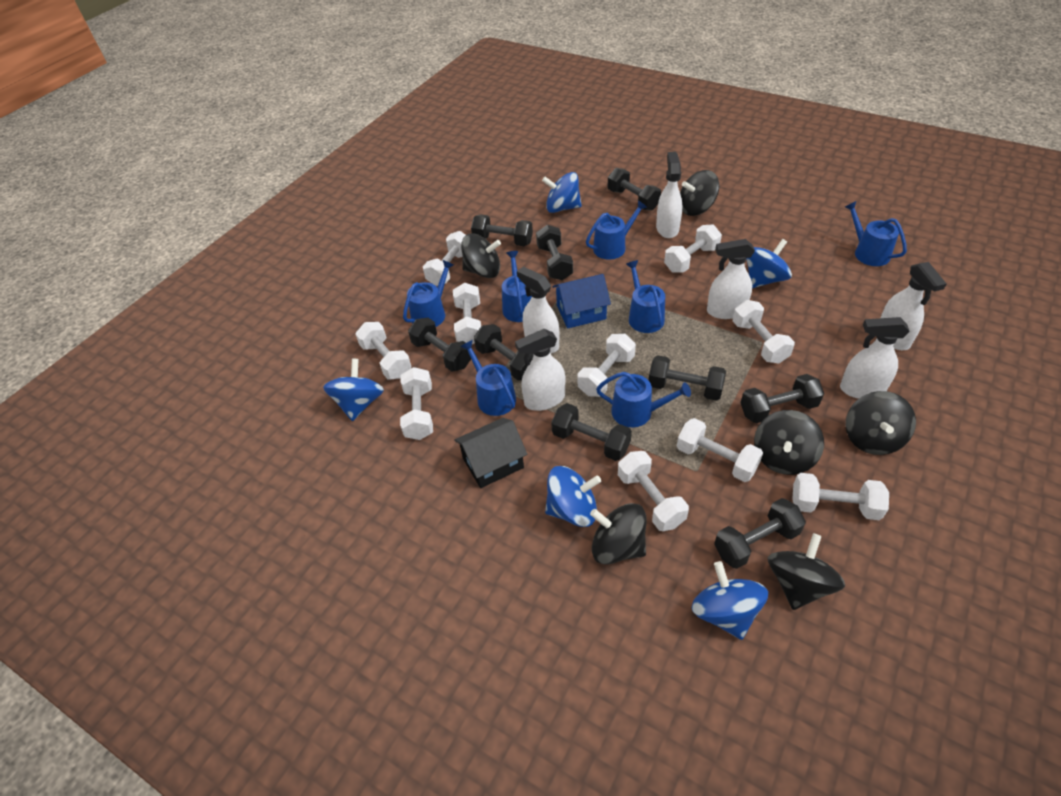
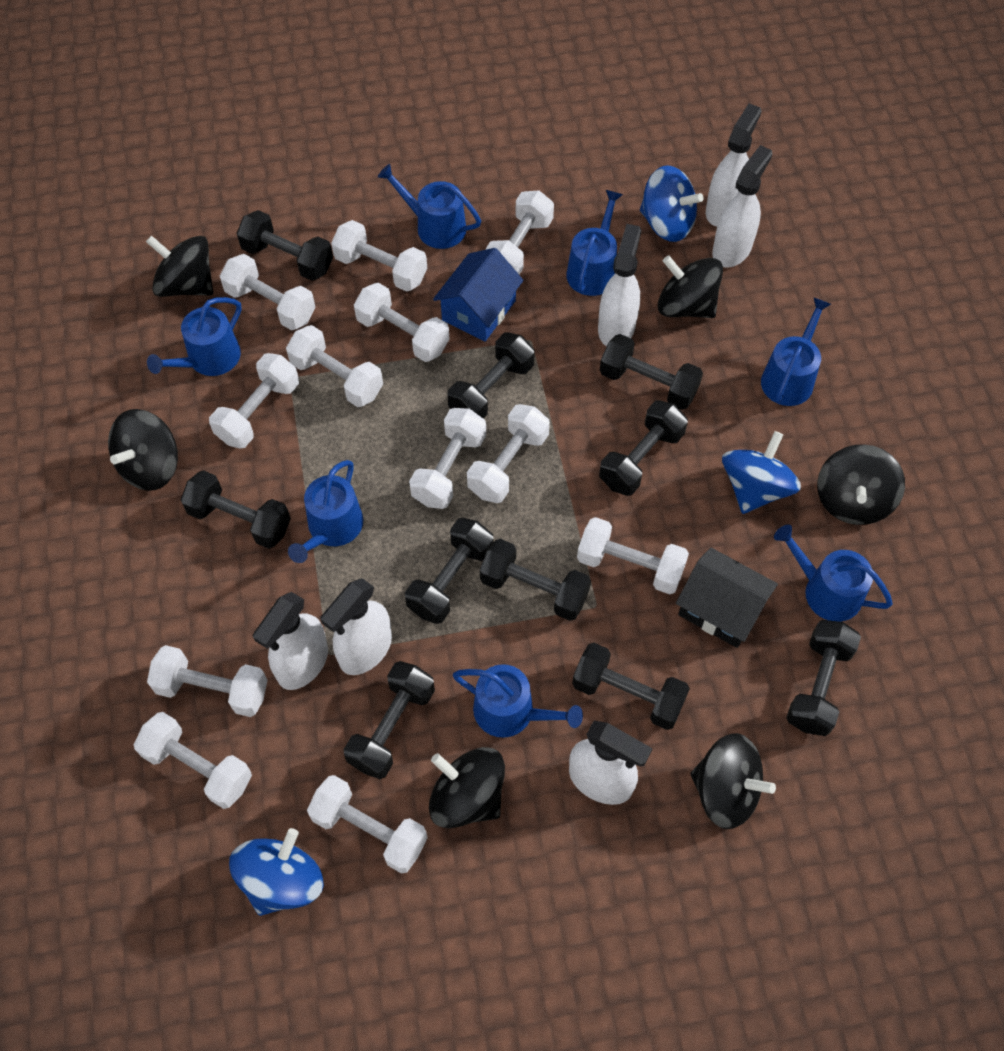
black dumbbell: [408,318,471,372] [471,214,533,246] [474,324,533,380] [536,225,573,280] [551,403,632,461] [608,168,661,211] [649,355,726,401] [714,498,806,569] [741,374,824,423] = 9 -> [181,470,291,549] [237,210,333,281] [344,661,435,779] [405,518,493,624] [447,333,535,419] [480,539,591,621] [572,643,690,730] [599,400,688,496] [600,334,703,410] [786,620,861,736] = 10
blue spinning top: [323,359,384,421] [542,172,582,213] [545,466,601,527] [692,561,768,640] [746,239,792,288] = 5 -> [229,828,324,916] [640,165,703,242] [722,431,801,514] = 3
white dumbbell: [355,322,411,379] [400,367,433,440] [423,231,465,286] [453,283,481,344] [578,334,636,397] [618,451,689,531] [664,224,722,273] [677,418,763,482] [733,300,795,363] [792,473,889,520] = 10 -> [134,712,252,809] [147,645,268,717] [209,353,299,448] [220,254,316,330] [286,325,383,407] [307,775,428,874] [331,220,427,292] [354,283,449,362] [409,408,486,509] [467,404,550,503] [485,190,554,275] [577,517,689,594] = 12

